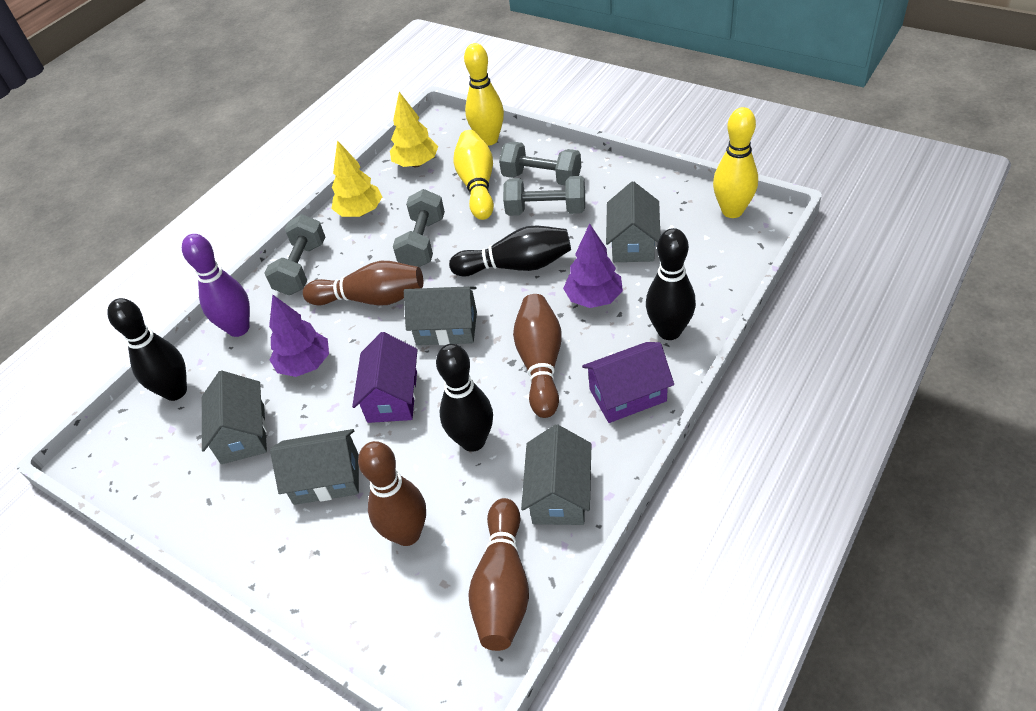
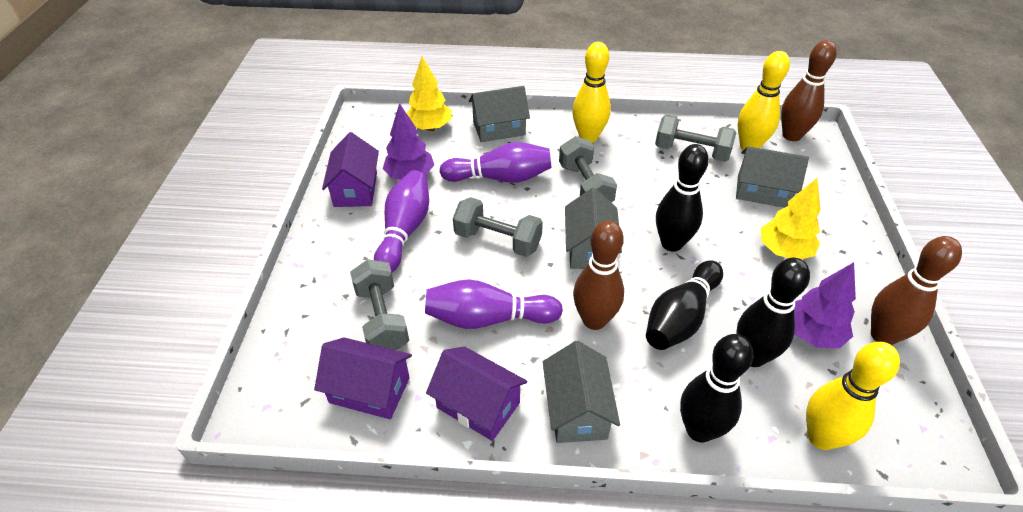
brown bowling pin: [303,261,423,306] [358,441,426,546] [468,498,529,651] [513,294,562,418] = 4 -> [573,220,624,330] [781,40,837,141] [871,236,962,345] = 3
grey house: [202,370,267,464] [270,429,359,505] [404,286,477,345] [521,424,592,525] [606,181,660,262] = 5 -> [469,86,530,142] [543,341,620,443] [565,188,622,269] [736,146,809,208] = 4
purple bowling pin: [182,234,250,337] = 1 -> [374,170,429,272] [425,279,563,329] [440,142,552,183] = 3
purple house: [352,332,418,423] [582,342,674,423] = 2 -> [314,337,412,419] [322,132,379,207] [426,346,527,441] = 3

